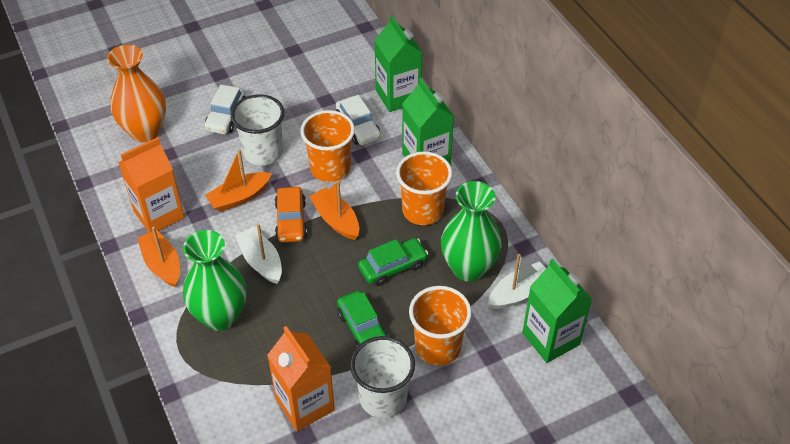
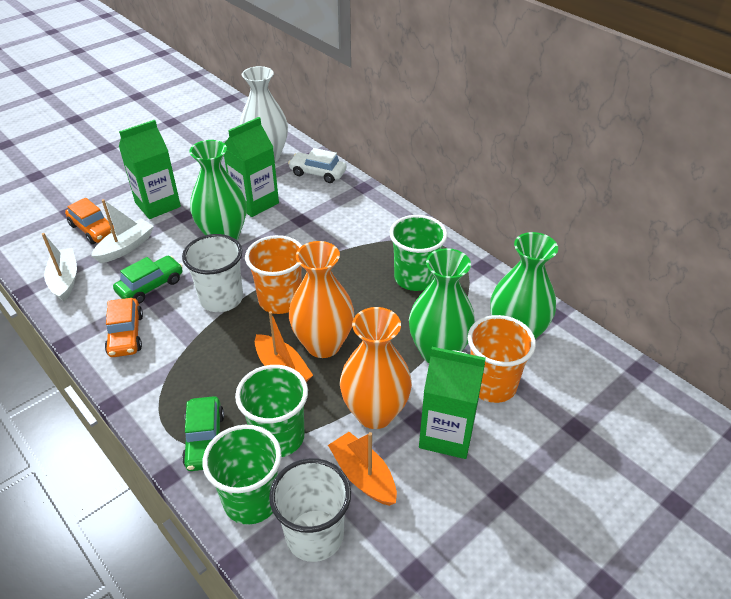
green cup: none = 0 -> [202,425,282,525] [235,365,308,457] [390,215,447,291] = 3
green vase: [183,230,246,331] [441,181,502,282] = 2 -> [189,140,247,240] [409,248,475,363] [490,232,558,339] = 3
orange boat: [137,227,180,287] [205,150,272,212] [309,181,359,240] = 3 -> [255,311,313,382] [328,432,397,506] = 2
orange car: [275,187,307,242] = 1 -> [65,198,115,244] [105,298,143,357] = 2
orange carton: [118,137,185,232] [267,326,335,431] = 2 -> none = 0
orange cup: [300,110,355,182] [396,151,452,225] [409,286,472,366] = 3 -> [245,235,302,314] [468,315,536,403] = 2
orange vase: [107,44,166,142] = 1 -> [289,241,354,358] [340,307,412,429] = 2
white car: [204,85,246,134] [336,95,381,145] = 2 -> [288,148,346,183] = 1
white vase: none = 0 -> [240,66,288,162] = 1

